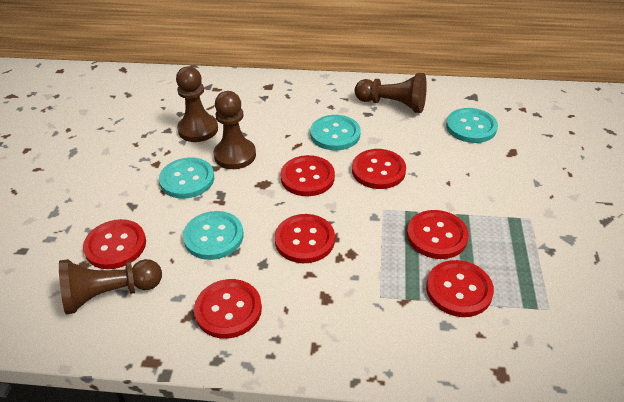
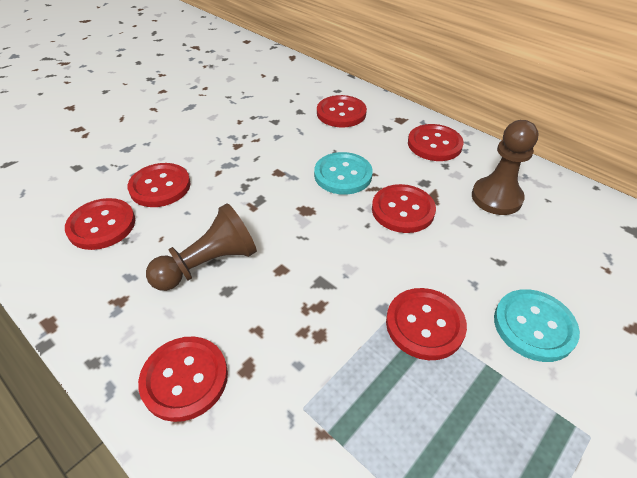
brown pawn: [59,259,162,315] [176,66,218,142] [214,91,256,169] [355,73,427,113] = 4 -> [146,203,257,291] [472,120,538,215] = 2
turquoise button: [159,157,214,199] [183,211,244,260] [310,115,361,150] [446,108,498,143] = 4 -> [314,152,373,195] [494,289,580,362] = 2

